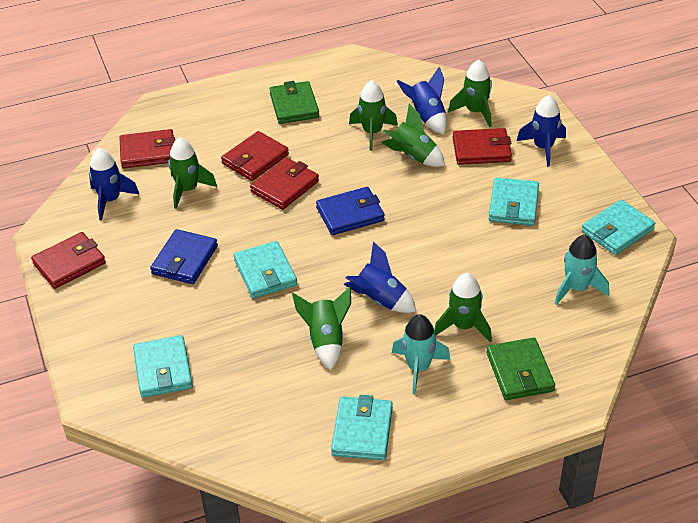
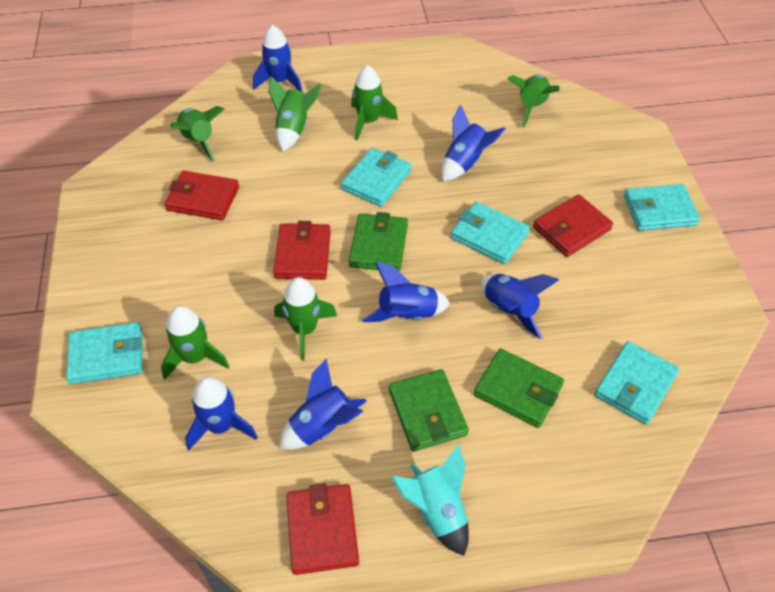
blue rocket: [89,148,140,220] [343,241,416,313] [397,67,447,134] [517,95,566,167] = 4 -> [185,377,258,450] [253,25,303,92] [279,359,367,450] [362,262,450,322] [441,105,505,181] [481,274,559,339] = 6
blue wallet: [150,229,218,284] [316,187,385,235] = 2 -> none = 0
green wallet: [270,81,319,124] [486,337,555,400] = 2 -> [349,212,408,272] [389,369,469,451] [474,348,564,428] = 3
red wallet: [31,232,106,289] [119,129,175,168] [221,131,289,181] [250,158,319,210] [452,128,512,165] = 5 -> [164,171,239,220] [273,221,331,280] [286,483,359,575] [533,194,613,257] = 4
turquoise rocket: [392,314,451,394] [555,235,609,305] = 2 -> [391,444,469,556] = 1

